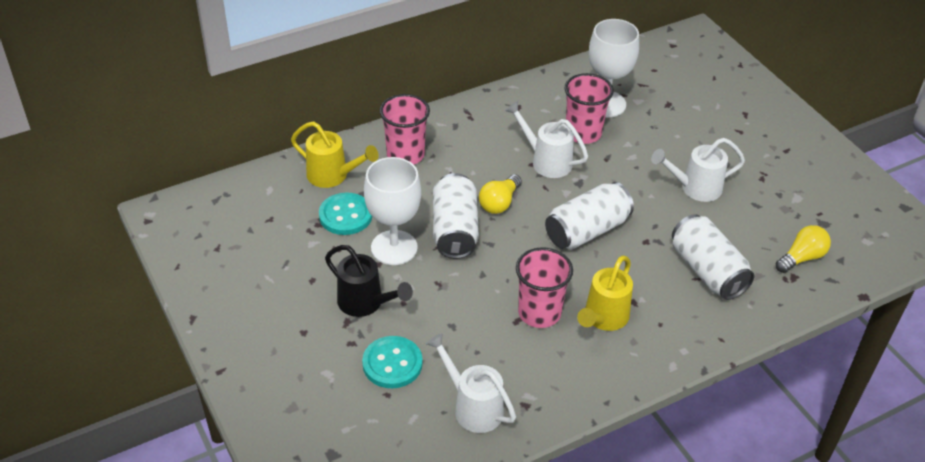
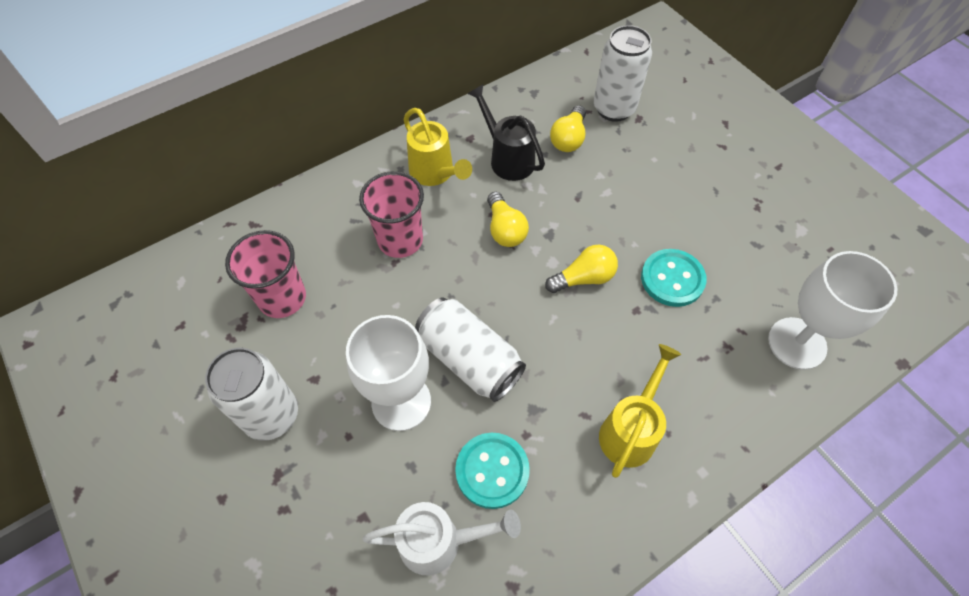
pink cup: [380,94,430,164] [516,247,573,328] [565,73,614,144] = 3 -> [225,230,306,318] [359,171,424,258] = 2
white watering can: [426,333,516,433] [505,101,588,178] [651,138,745,202] = 3 -> [363,502,521,575] = 1
yellow light bulb: [479,174,522,214] [776,225,831,273] = 2 -> [487,192,529,247] [545,245,618,293] [550,105,586,152] = 3

